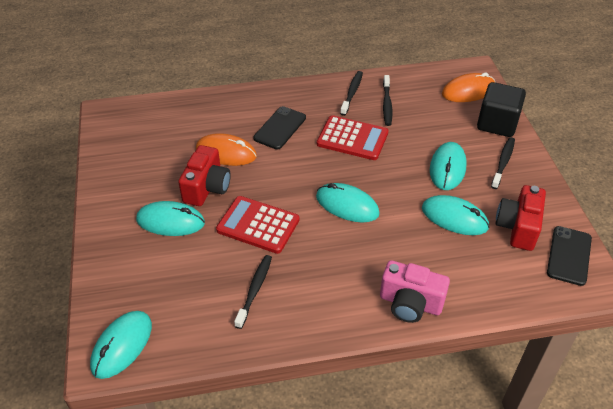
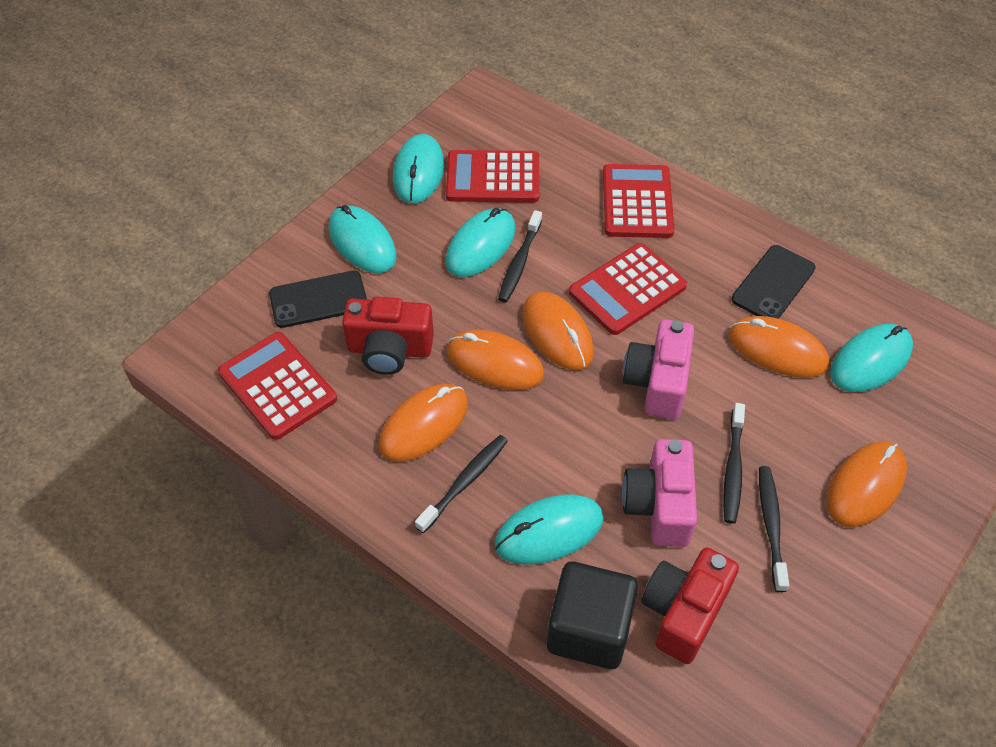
orange mouse: [196,133,257,166] [442,73,495,102] = 2 -> [379,384,468,462] [446,330,545,390] [522,292,594,370] [729,316,829,378] [826,442,907,527] = 5
pink camera: [380,260,450,323] = 1 -> [622,439,697,547] [623,319,694,419] = 2
red calculator: [216,196,299,254] [317,115,389,160] = 2 -> [218,332,337,440] [446,150,540,203] [569,243,687,335] [603,164,675,238] = 4

